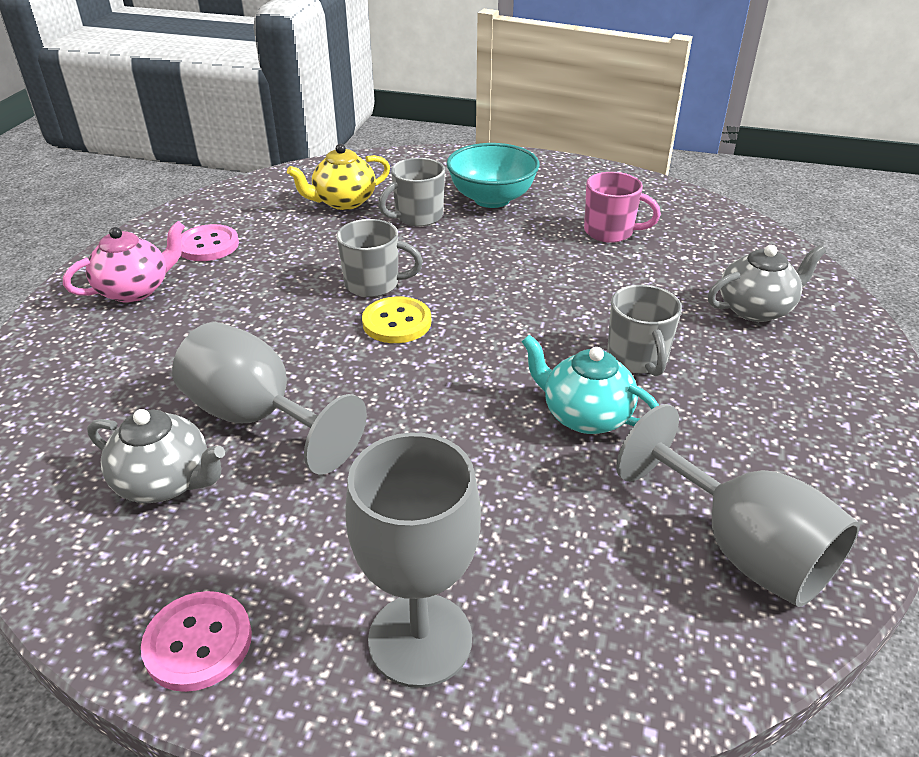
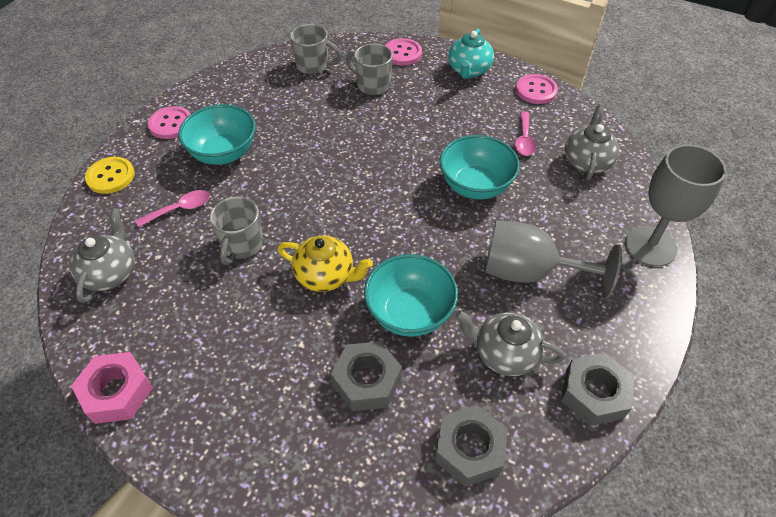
grey goblet: [172,322,367,475] [345,432,481,688] [616,404,860,607] = 3 -> [485,221,622,298] [625,144,727,267] = 2
grey nut: none = 0 -> [331,341,402,411] [435,405,508,487] [561,352,635,426] = 3
grey teapot: [87,409,225,503] [708,245,826,322] = 2 -> [69,208,135,303] [455,310,565,376] [565,105,619,180] = 3
pink button: [141,591,252,692] [181,224,239,261] = 2 -> [148,106,191,139] [385,38,422,65] [516,74,558,104] = 3
pink mug: [584,172,661,243] = 1 -> none = 0
pink nut: none = 0 -> [71,352,153,424] = 1
pink spoon: none = 0 -> [135,190,210,227] [515,111,536,156] = 2
pink teapot: [63,221,185,303] = 1 -> none = 0
turquoise bowl: [447,143,540,208] = 1 -> [178,104,256,165] [364,254,458,337] [440,135,520,199] = 3

